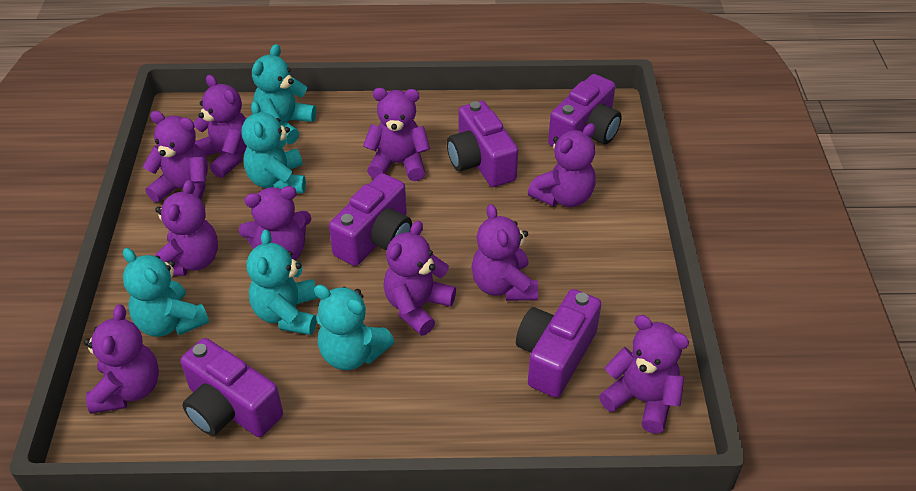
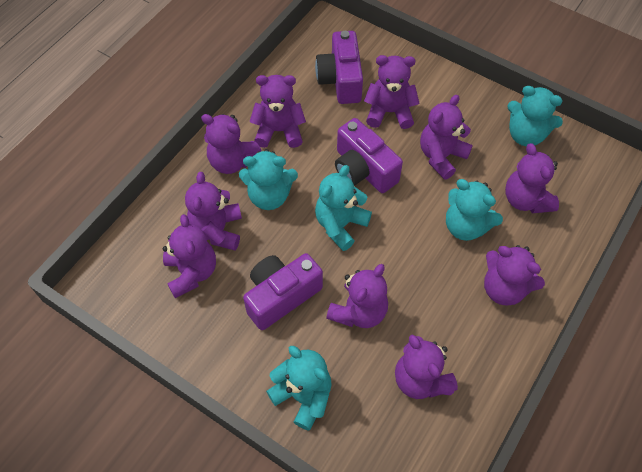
purple camera: [180,338,283,437] [329,173,412,266] [447,101,518,187] [516,289,601,398] [548,74,622,147] = 5 -> [243,253,323,330] [315,31,363,104] [335,118,403,193] = 3

